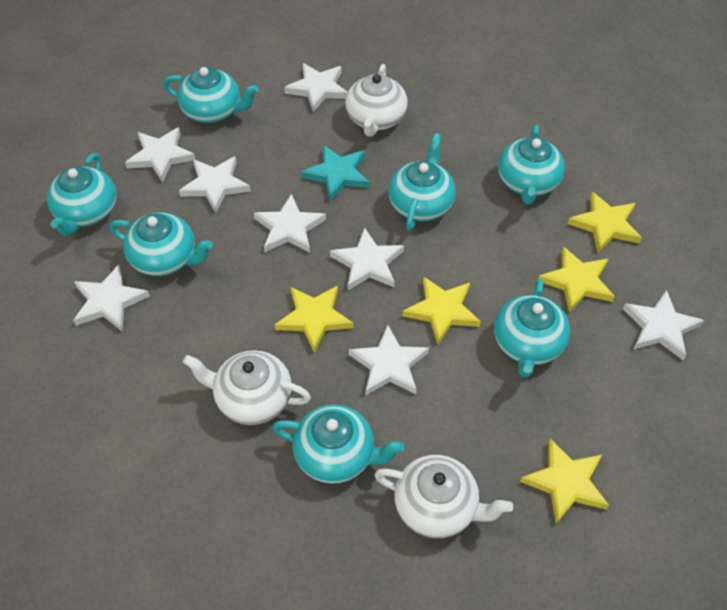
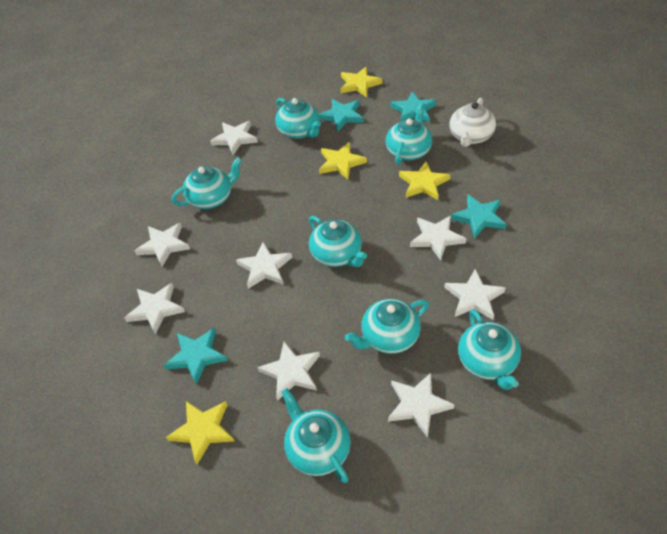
turquoise star: [301,145,370,201] = 1 -> [164,328,228,385] [319,99,364,131] [390,91,436,122] [451,195,507,238] = 4
white teapot: [183,350,311,425] [345,64,408,137] [374,455,513,538] = 3 -> [449,98,496,147] = 1
yellow star: [274,286,354,353] [403,276,481,344] [520,438,609,524] [538,246,615,313] [568,192,642,252] = 5 -> [166,401,234,464] [319,142,367,179] [340,67,382,97] [399,161,450,200] = 4

